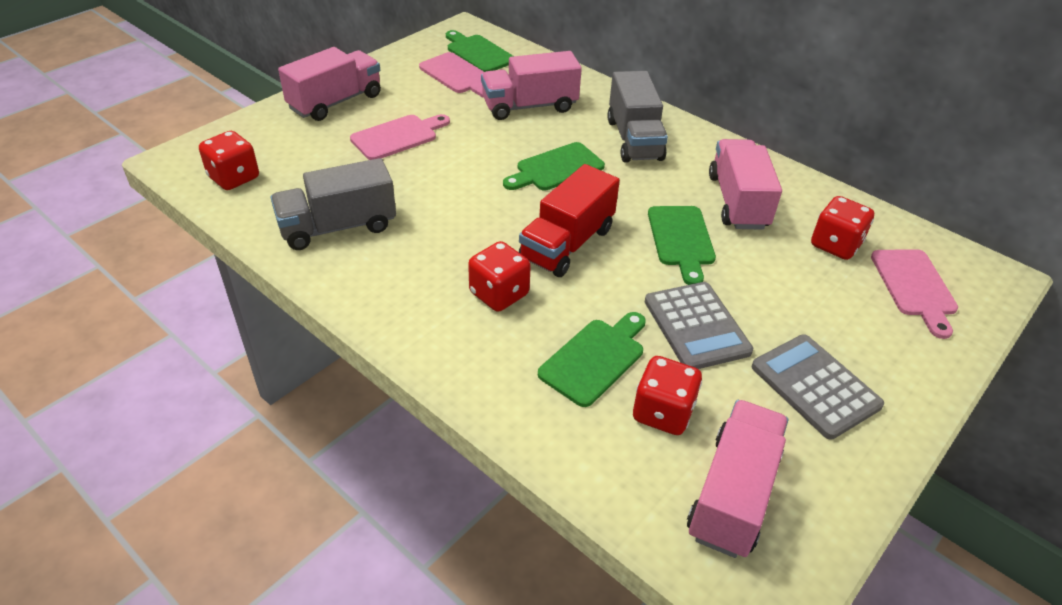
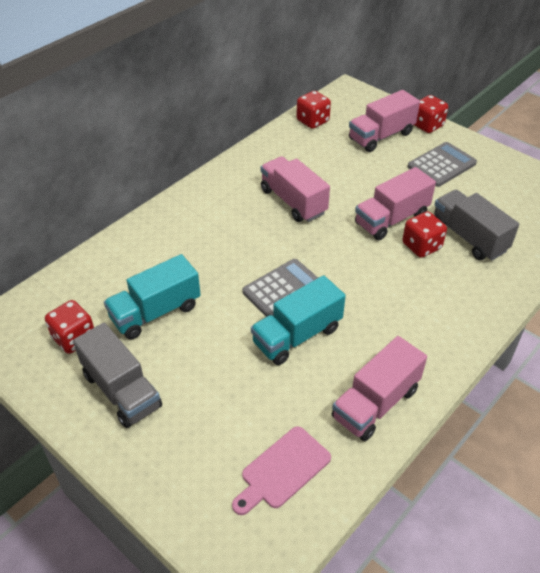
green cutting board: [446,30,513,72] [503,142,605,190] [538,312,646,407] [648,206,716,285] = 4 -> none = 0
pink cutting board: [350,114,450,160] [419,52,484,98] [871,249,958,339] = 3 -> [232,426,331,515] = 1
red truck: [519,164,620,277] = 1 -> none = 0
turquoise truck: none = 0 -> [104,254,201,339] [251,275,346,365] = 2

